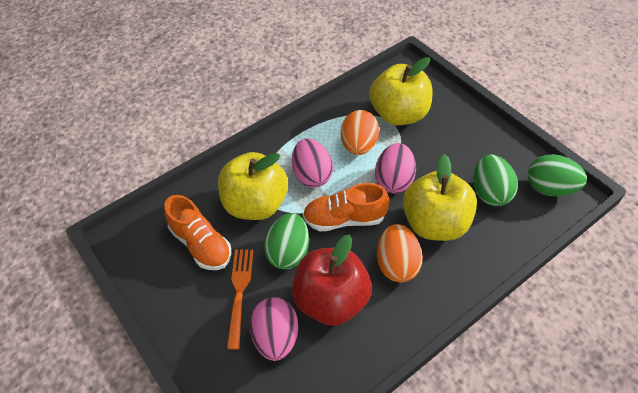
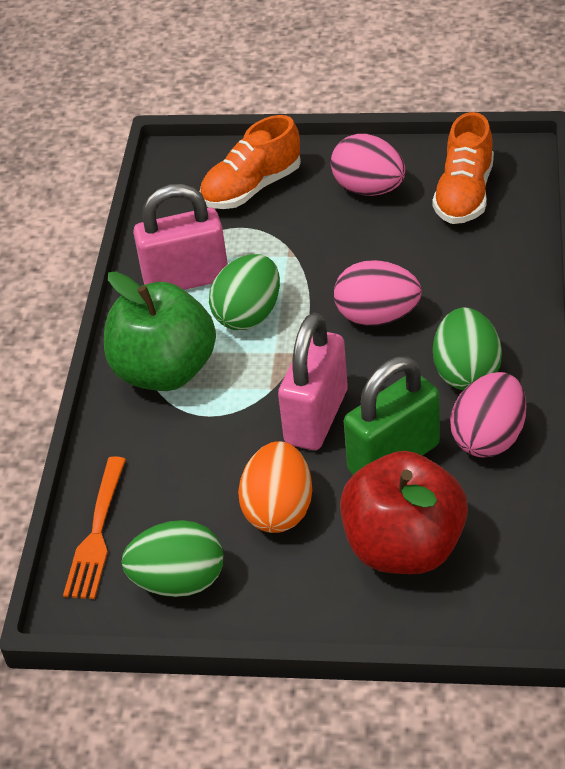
green apple: none = 0 -> [104,271,216,391] = 1
green padlock: none = 0 -> [344,356,440,475] = 1
orange egg: [341,110,379,155] [377,224,423,282] = 2 -> [238,441,312,533] = 1
pink padlock: none = 0 -> [133,184,228,290] [278,313,348,450] = 2
yellow apple: [218,152,288,220] [370,57,432,125] [403,154,477,241] = 3 -> none = 0

